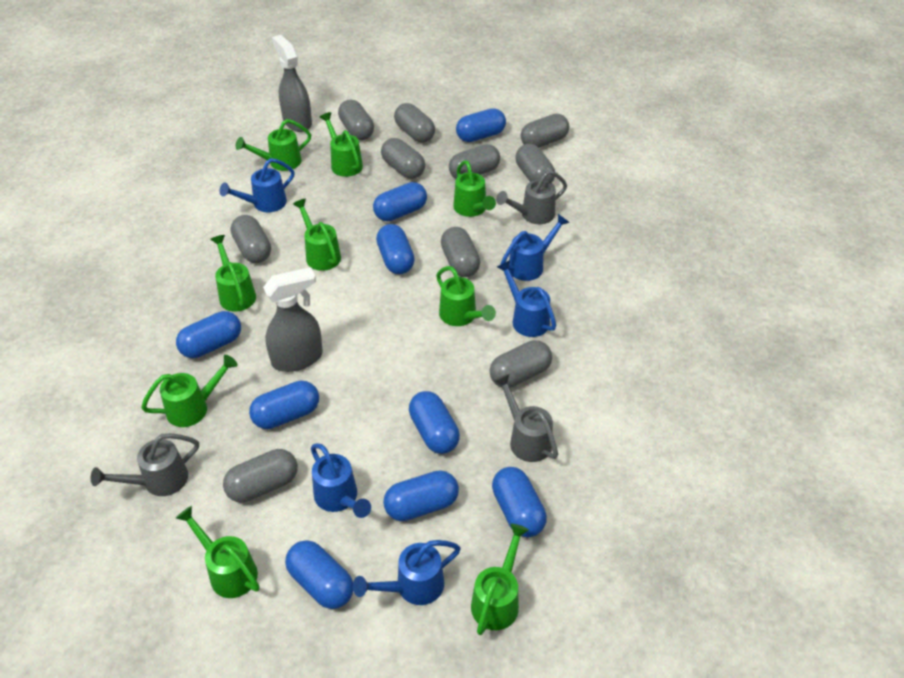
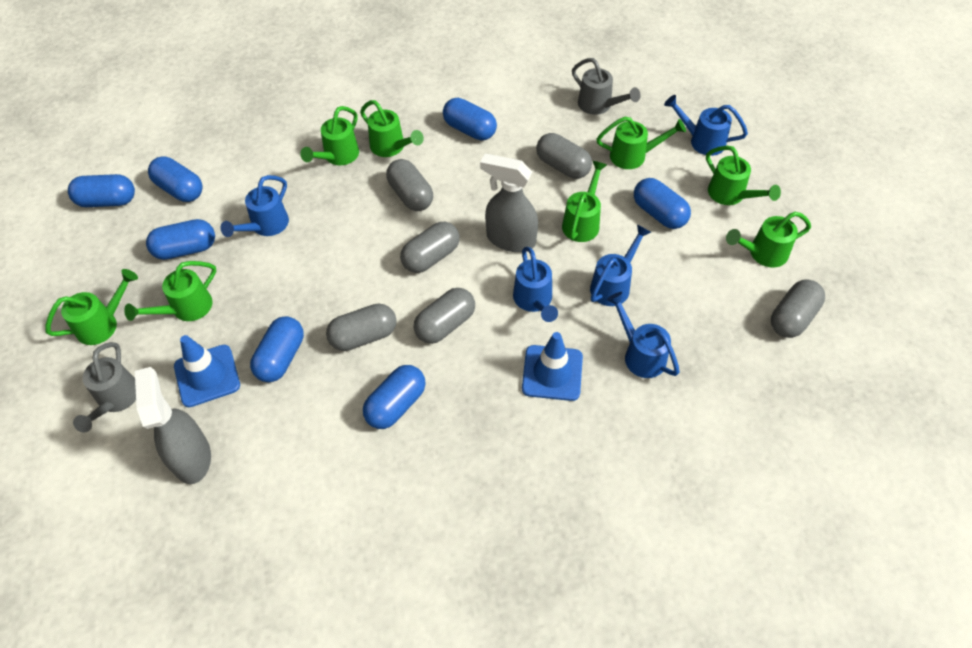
blue capsule: [176,311,241,358] [249,380,319,429] [285,540,353,609] [373,182,427,221] [376,224,415,274] [383,470,459,521] [409,391,460,454] [456,108,506,142] [492,467,547,537] = 9 -> [68,174,135,207] [146,219,215,260] [148,157,203,202] [250,316,304,382] [363,365,426,429] [443,98,497,140] [634,178,691,229] = 7
blue traffic cone: none = 0 -> [174,335,240,407] [522,332,583,401] = 2
green watering can: [141,355,238,427] [176,506,260,598] [210,235,256,312] [236,119,311,171] [293,199,341,271] [320,112,363,177] [436,266,496,326] [453,160,496,217] [471,523,529,635] = 9 -> [45,269,138,345] [124,261,216,321] [300,106,359,165] [360,100,424,157] [562,161,607,242] [596,117,686,169] [706,146,781,205] [726,212,811,267] = 8
grey capsule: [223,449,298,503] [231,215,271,263] [338,99,374,140] [381,138,425,179] [394,103,435,143] [441,227,480,277] [449,144,500,179] [489,340,552,388] [515,144,555,183] [521,114,569,148] = 10 -> [326,303,397,351] [386,159,433,211] [400,222,460,273] [414,288,475,344] [536,133,592,179] [771,279,825,338] = 6
grey watering can: [91,433,199,496] [494,374,558,462] [496,170,567,224] = 3 -> [73,342,136,432] [572,58,641,115] = 2

